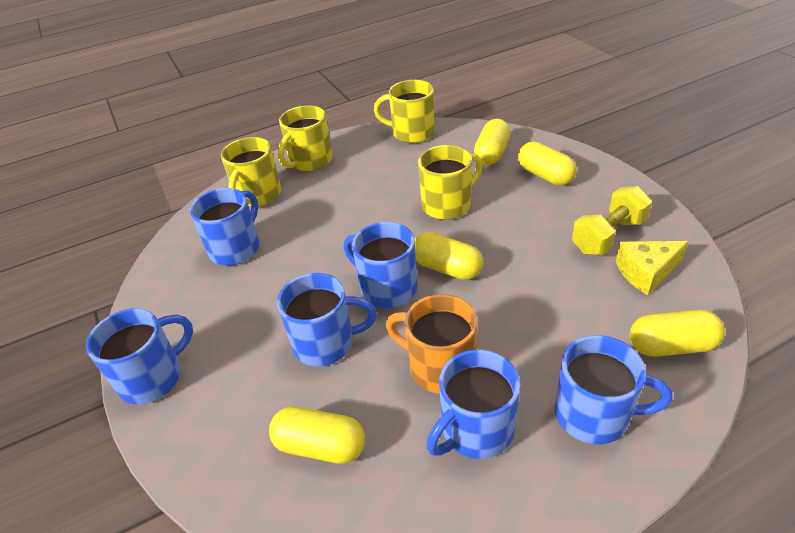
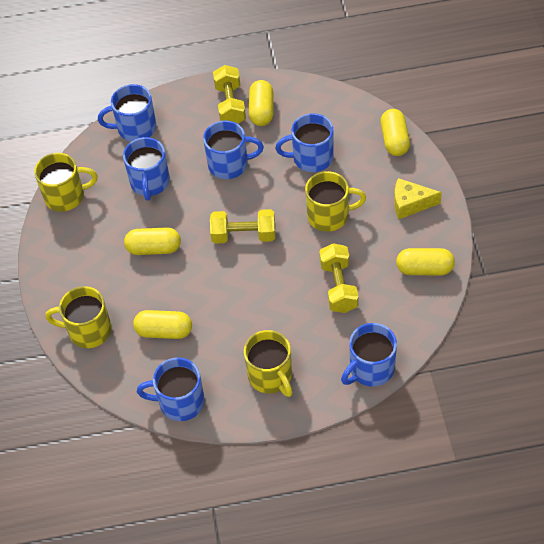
orange mug: [386,294,478,393] = 1 -> none = 0
yellow dumbbell: [572,186,652,255] = 1 -> [210,209,275,244] [213,65,246,124] [319,243,359,313] = 3

